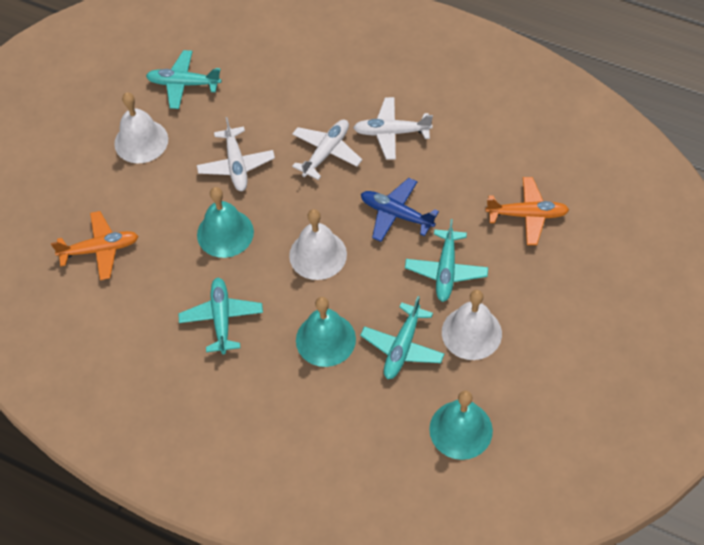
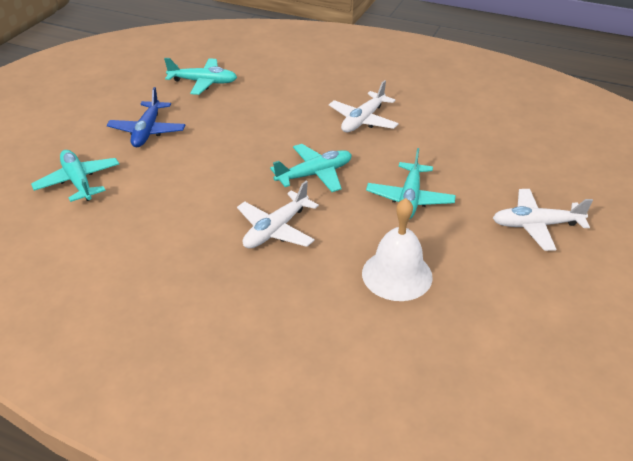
orange plane: [51,211,138,280] [486,177,569,245] = 2 -> none = 0
turquoise bell: [197,187,254,258] [296,297,356,367] [429,390,493,460] = 3 -> none = 0
white bell: [114,92,168,163] [289,209,347,280] [442,290,502,360] = 3 -> [362,198,433,301] = 1

